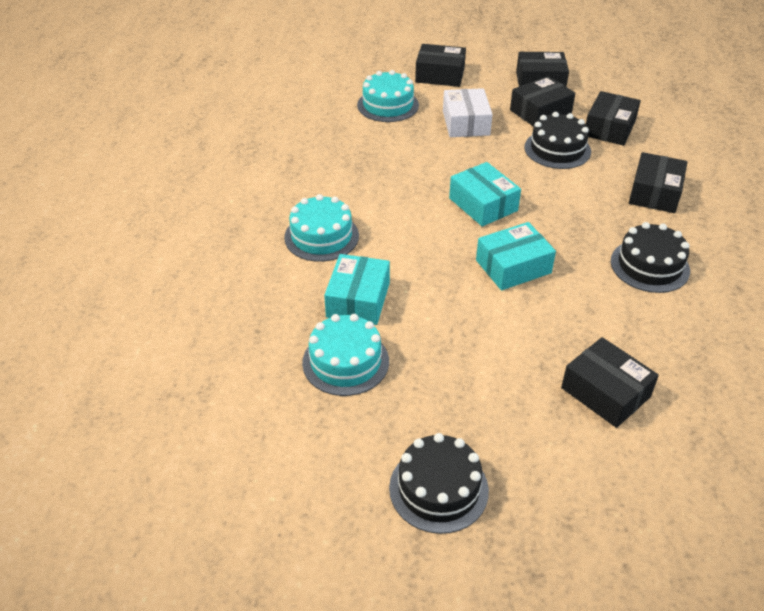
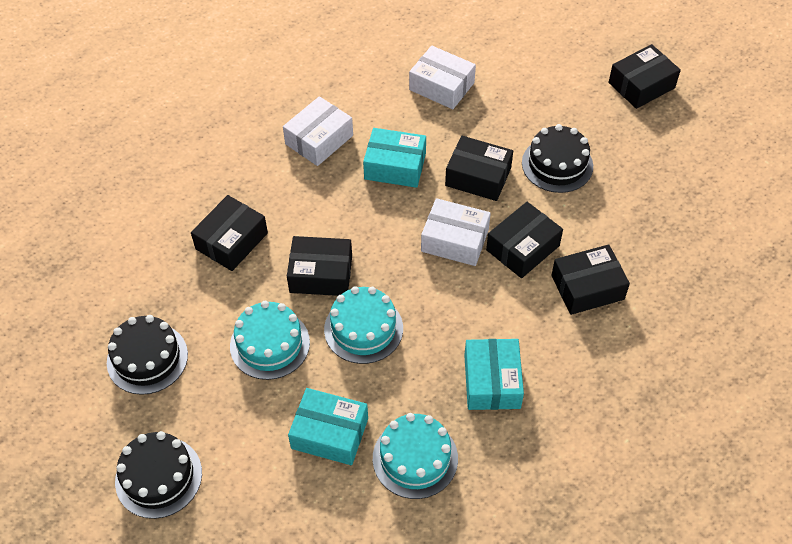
white box: [443,88,493,137] = 1 -> [283,96,353,166] [409,46,476,109] [421,198,491,266] = 3

